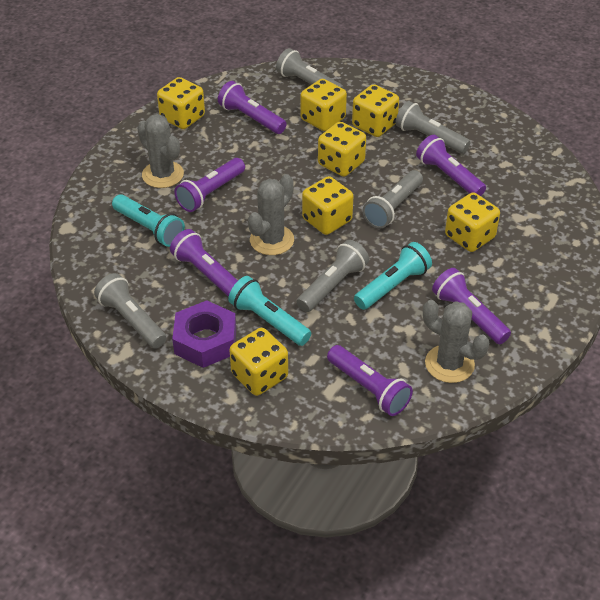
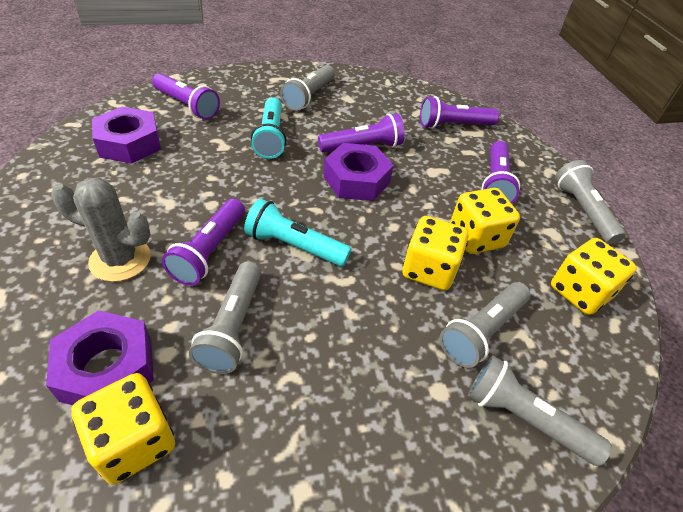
grey cactus: [137,114,184,188] [248,174,294,255] [423,300,489,383] = 3 -> [51,177,151,282] = 1
purple flashlight: [170,229,238,297] [174,158,245,212] [218,81,287,134] [327,345,413,416] [416,135,486,196] [432,268,511,344] = 6 -> [152,73,220,120] [162,199,245,286] [318,114,405,153] [420,96,499,129] [482,141,520,204] = 5
purple nut: [172,300,236,368] = 1 -> [46,310,154,405] [92,107,161,164] [324,143,394,201] = 3
turquoise flashlight: [112,194,185,247] [228,276,311,346] [354,242,432,310] = 3 -> [244,199,351,267] [251,97,286,159] = 2
yellow dice: [157,77,205,129] [230,328,288,396] [300,79,347,131] [302,176,353,235] [318,122,366,177] [352,84,399,137] [445,192,500,252] = 7 -> [71,373,175,484] [402,216,468,291] [450,188,520,254] [551,238,637,315] = 4

